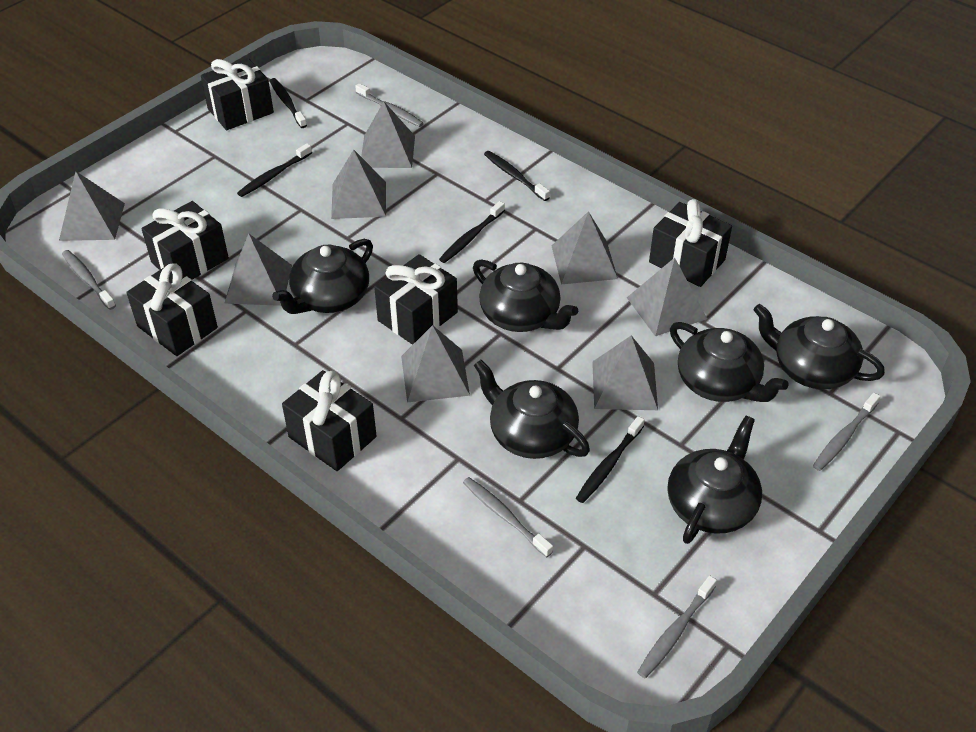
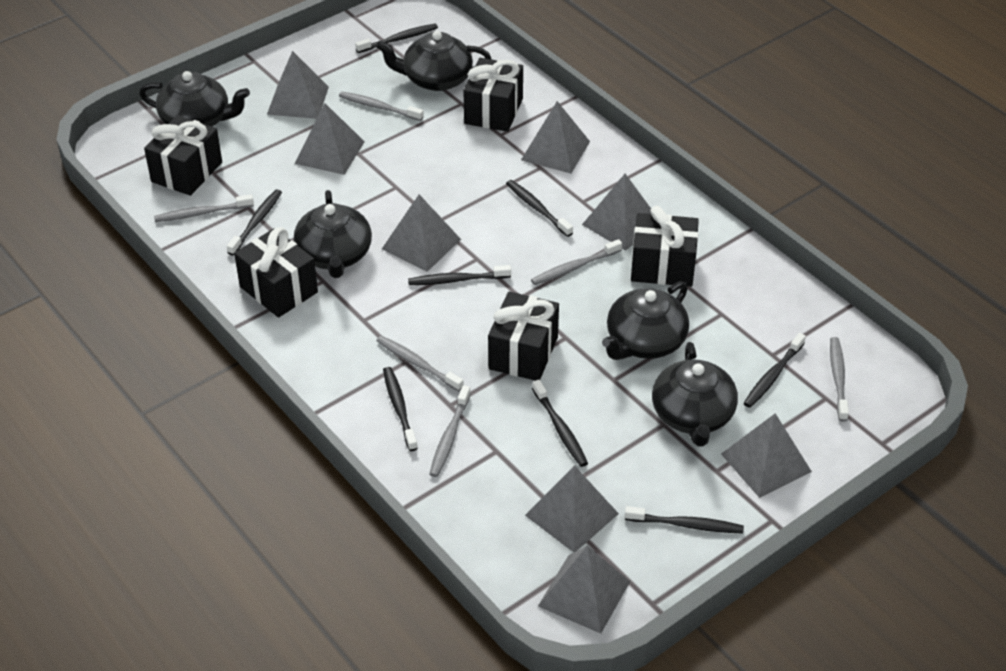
black gift: [126,263,218,356] [141,201,229,280] [201,58,274,130] [282,370,377,471] [374,254,458,345] [649,199,732,287] = 6 -> [144,115,222,196] [234,227,318,318] [463,58,523,132] [488,292,559,381] [631,206,699,287] = 5
black teapot: [272,239,373,314] [473,260,578,332] [474,360,590,459] [667,416,762,544] [670,322,789,402] [753,304,885,389] = 6 -> [139,71,250,126] [294,190,372,278] [376,31,491,91] [602,281,689,360] [652,342,738,446] = 5
black toothbrush: [237,143,312,197] [270,78,307,128] [439,201,505,263] [484,151,550,201] [576,416,644,503] = 5 -> [227,189,282,255] [355,24,438,53] [383,367,418,451] [408,265,511,285] [506,180,573,237] [532,380,588,467] [625,506,744,533] [743,333,806,408] = 8
grey toothbrush: [62,250,116,310] [355,83,424,127] [463,477,553,557] [637,576,717,678] [813,393,880,471] = 5 -> [154,194,254,222] [339,92,424,121] [376,336,463,391] [430,385,471,477] [531,239,622,285] [830,337,849,421] = 6

